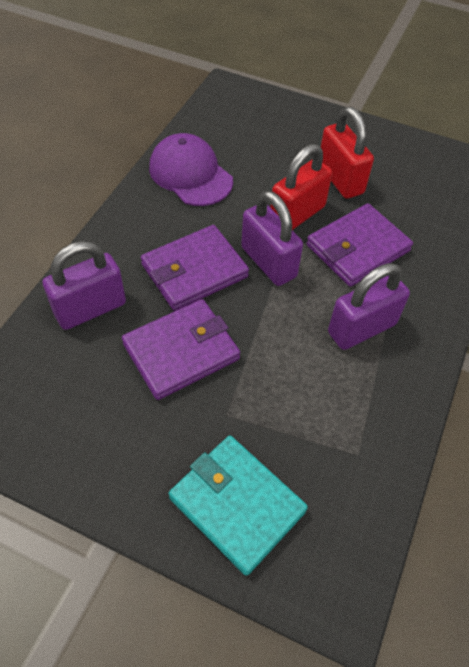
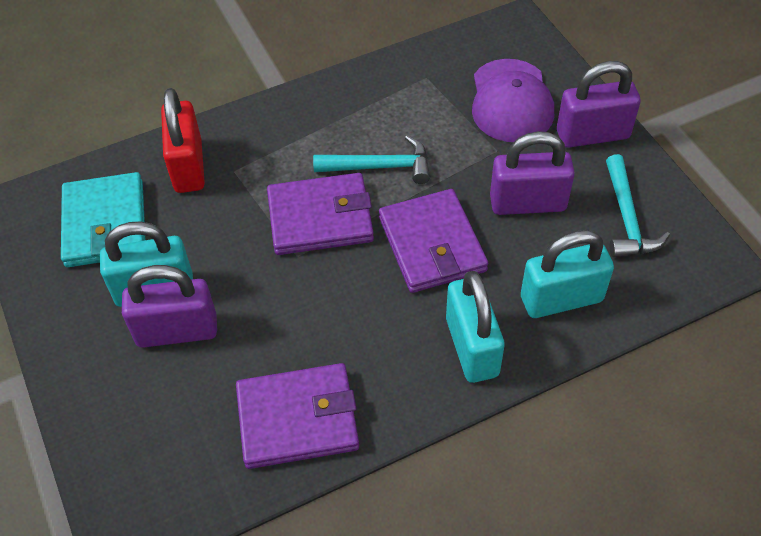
red padlock: [270,144,332,230] [321,107,374,199] = 2 -> [161,88,205,193] = 1
turquoise hammer: none = 0 -> [313,135,430,184] [606,154,670,258] = 2
turquoise padlock: none = 0 -> [100,222,193,307] [446,271,505,383] [521,230,614,318] = 3

